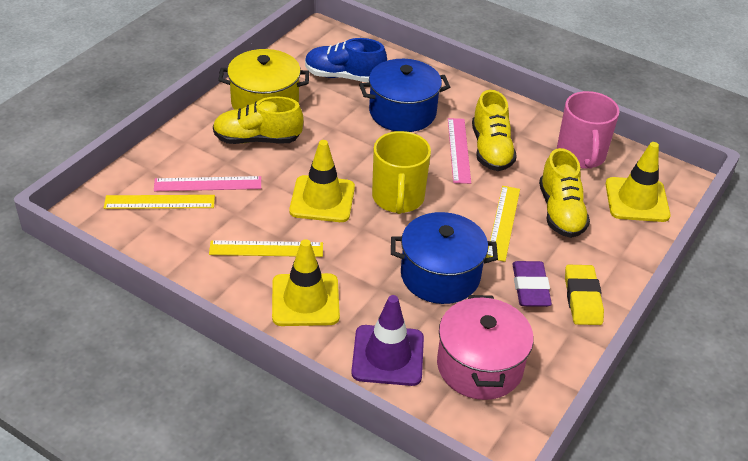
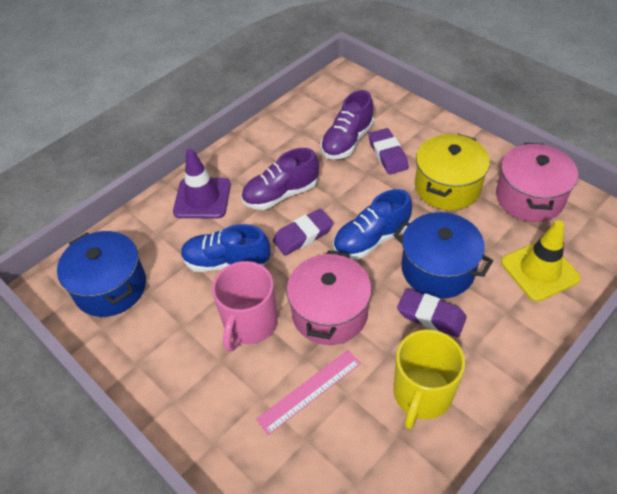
blue shoe: [305,38,387,82] = 1 -> [181,224,271,272] [333,189,412,259] = 2
pink pot: [437,295,534,400] = 1 -> [287,250,372,345] [496,143,578,222] = 2
pink ruler: [154,176,261,191] [448,118,471,184] = 2 -> [256,350,361,435] = 1
purple eraser: [513,261,552,307] = 1 -> [273,209,334,255] [368,128,409,174] [397,288,467,337] = 3
purple shoe: none = 0 -> [242,148,319,210] [320,90,374,159] = 2
yellow eraser: [565,265,604,325] = 1 -> none = 0
yellow ruler: [104,195,215,209] [209,240,323,257] [486,186,520,262] = 3 -> none = 0
yellow shoe: [213,96,304,144] [472,90,517,171] [539,148,590,238] = 3 -> none = 0
yellow traffic cone: [272,239,340,326] [289,140,355,222] [605,142,670,222] = 3 -> [501,220,581,302] = 1

